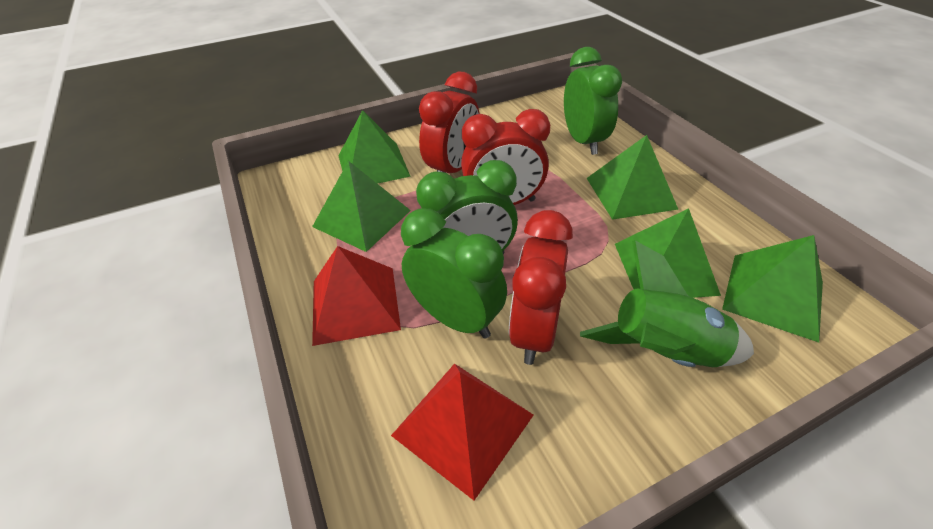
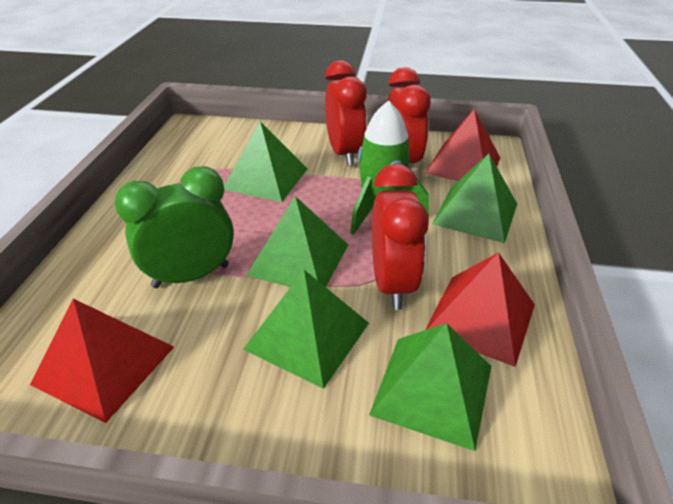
green clock: [401,208,507,339] [416,160,518,254] [564,47,622,155] = 3 -> [115,166,234,288] = 1
red pyramid: [312,246,401,346] [391,364,534,500] = 2 -> [30,299,174,423] [425,109,500,181] [425,252,535,367] = 3

